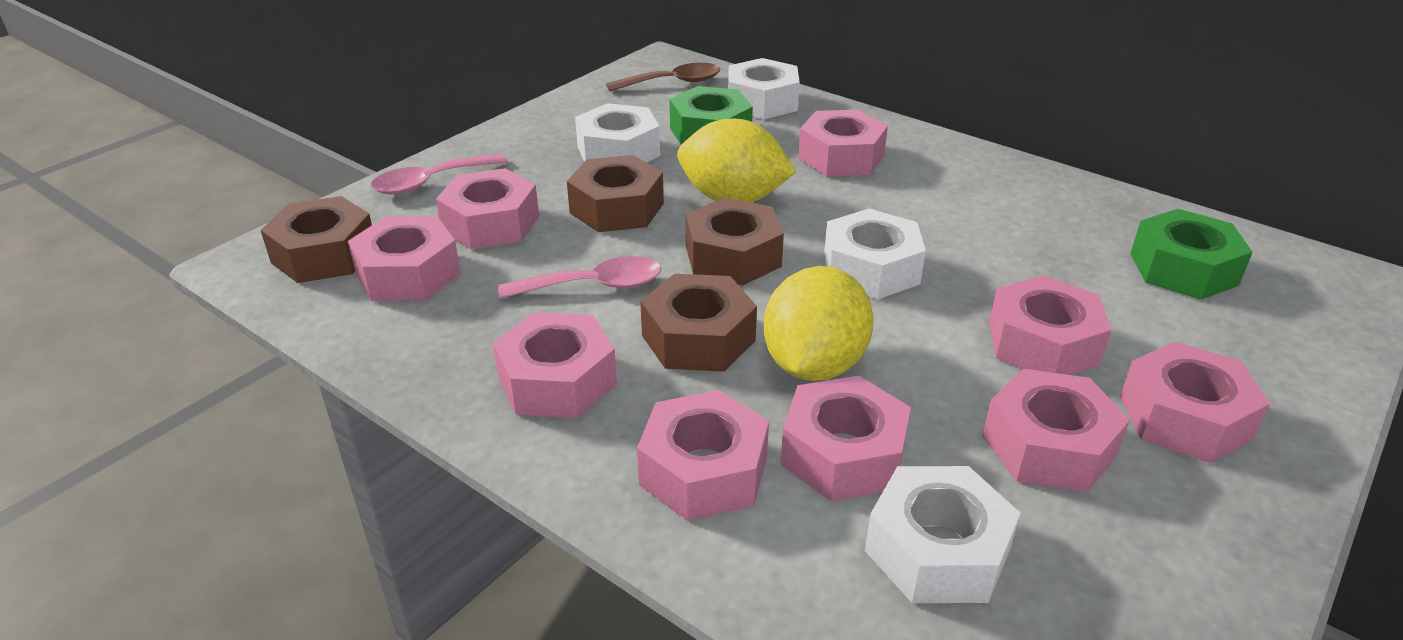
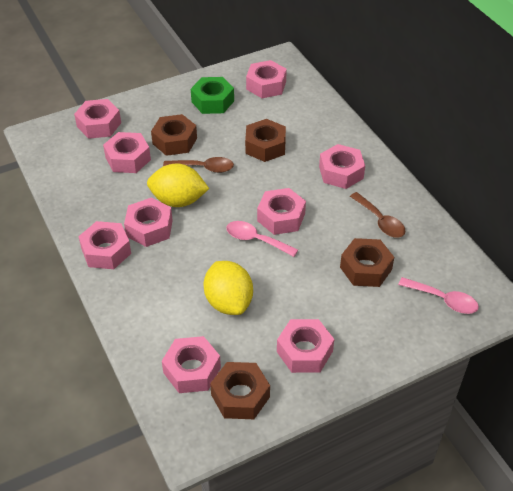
brown spoon: [606,63,720,92] = 1 -> [163,157,234,173] [350,192,406,238] = 2
green nut: [669,86,753,145] [1130,209,1252,300] = 2 -> [191,77,234,114] = 1
white nut: [575,103,660,163] [728,58,800,119] [824,209,926,299] [865,466,1021,603] = 4 -> none = 0

